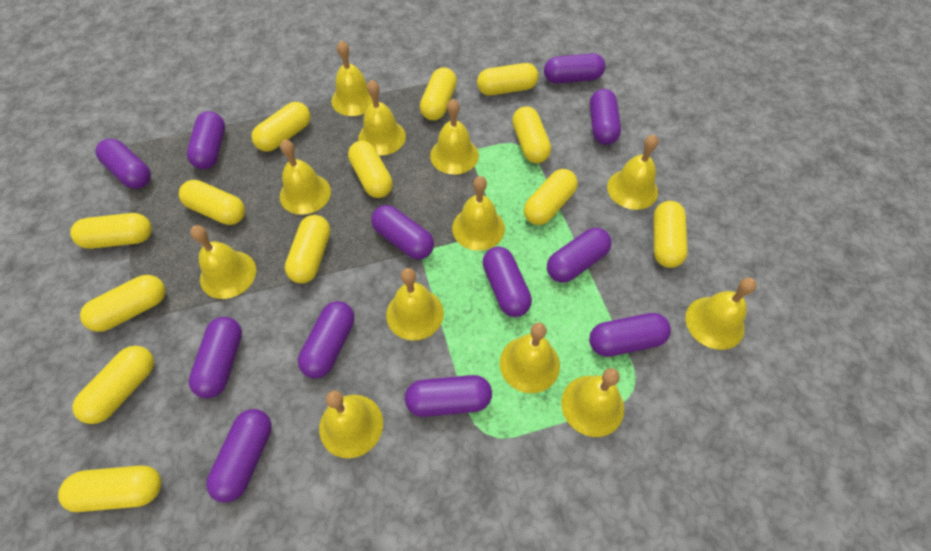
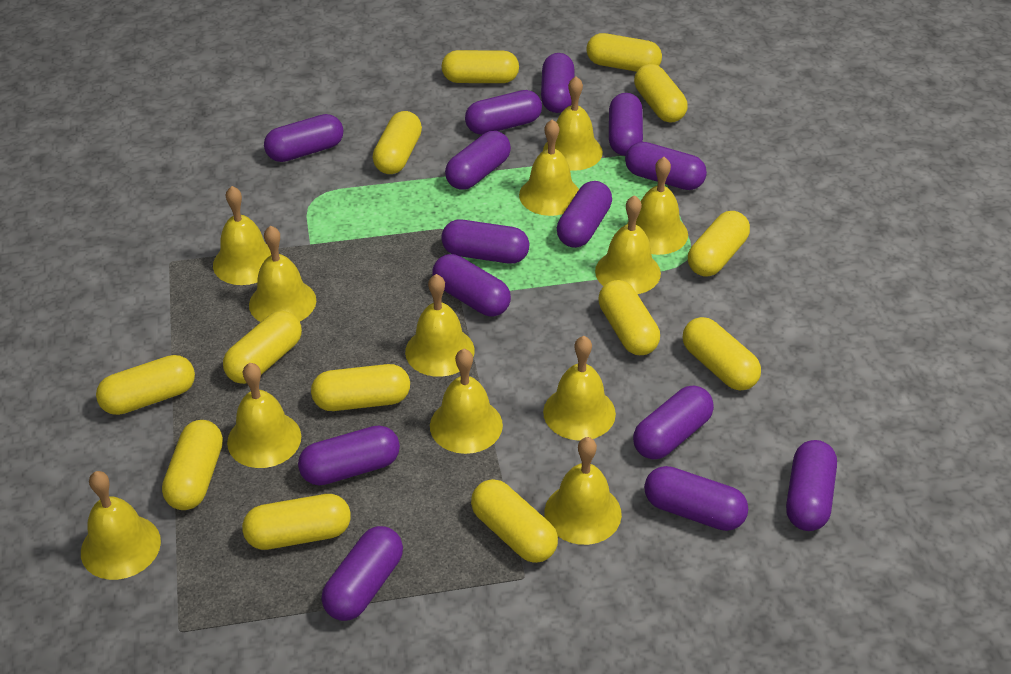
purple capsule: [96,139,151,189] [187,111,225,169] [189,317,242,398] [206,409,272,503] [298,301,354,378] [371,205,434,259] [405,375,492,417] [482,247,532,317] [544,53,605,84] [547,228,611,283] [589,313,671,357] [590,89,621,145] = 12 -> [264,114,343,162] [298,425,400,485] [321,526,403,621] [432,254,511,316] [441,220,529,264] [445,131,511,190] [465,90,542,135] [541,53,574,113] [557,181,612,248] [609,93,643,156] [625,142,707,190] [633,386,714,459] [644,466,748,531] [786,440,837,531] = 14

